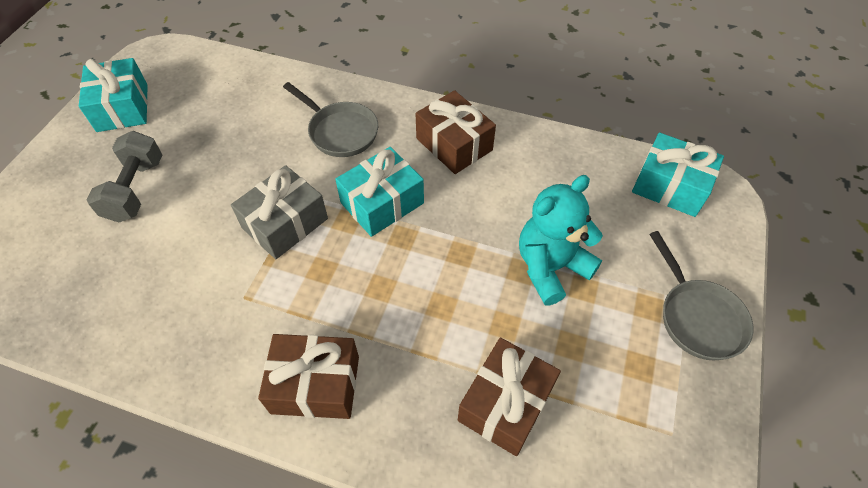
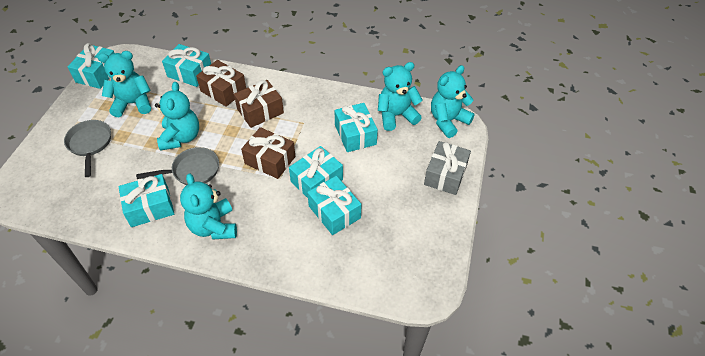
grey dumbbell: [86,131,162,222] = 1 -> none = 0
turquoise gift: [79,58,148,132] [335,147,424,237] [632,133,724,217] = 3 -> [68,43,114,89] [118,174,174,227] [162,44,211,87] [289,146,343,198] [307,176,362,235] [334,103,378,152] = 6
turquoise teddy bear: [519,175,603,305] = 1 -> [98,51,151,117] [155,82,199,151] [180,173,237,239] [378,62,423,131] [431,65,475,138] = 5

